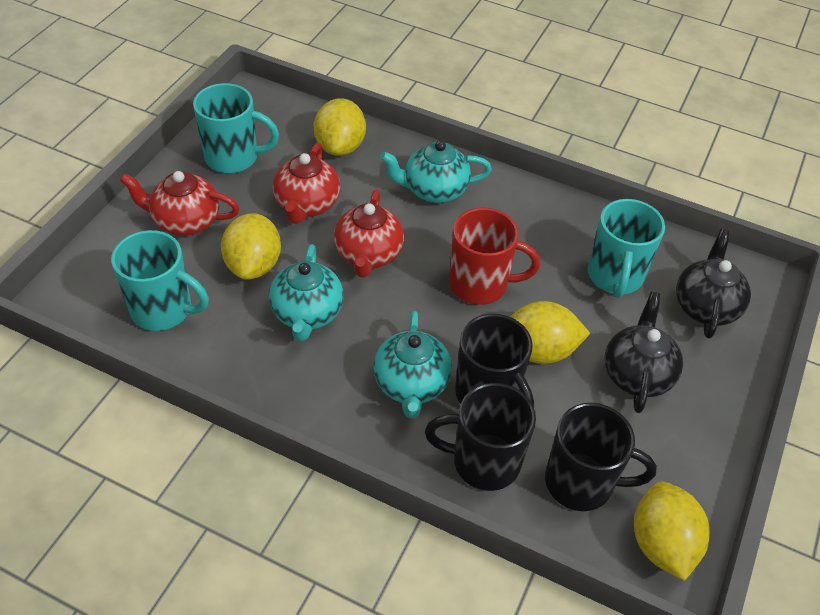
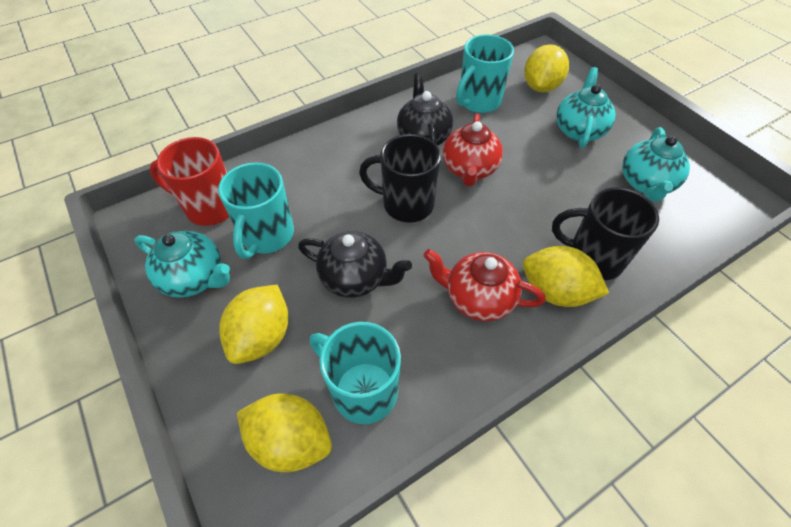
black mug: [425,383,536,491] [455,314,534,407] [545,403,657,511] = 3 -> [359,134,441,223] [552,187,659,280] = 2
red teapot: [120,171,240,236] [273,143,340,224] [334,190,404,278] = 3 -> [423,249,546,321] [443,114,503,187] = 2

